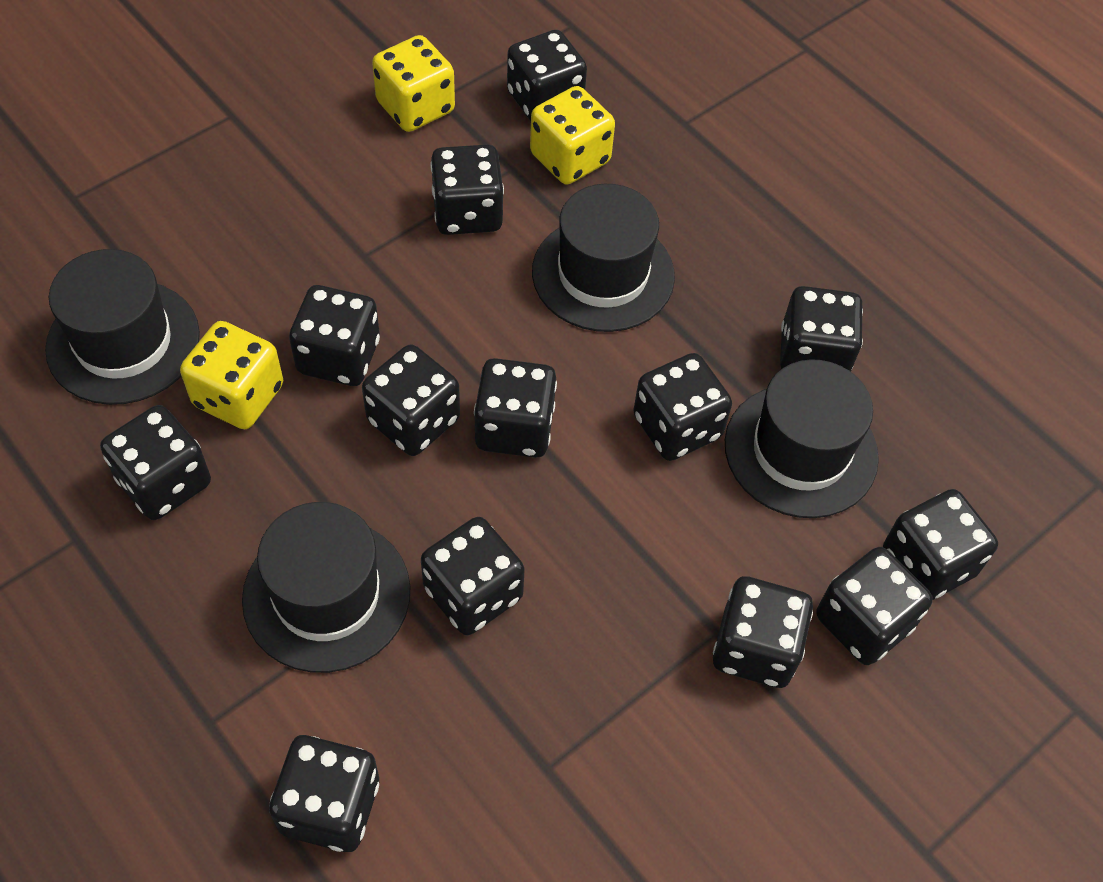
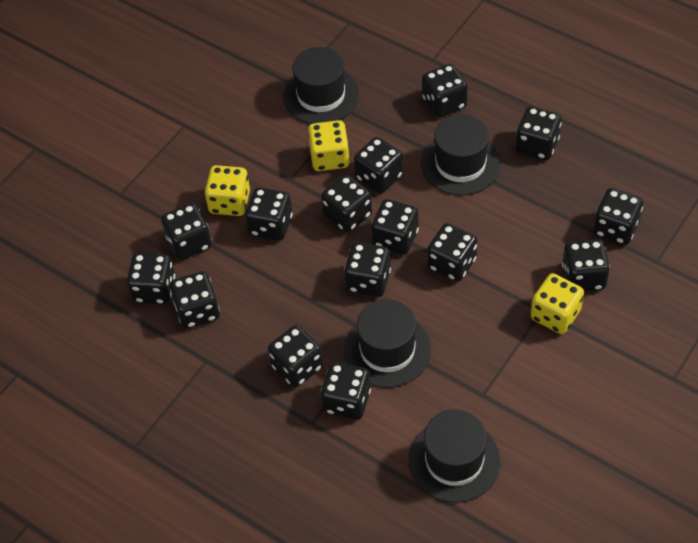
black dice: [100,405,211,520] [269,735,379,852] [289,285,380,386] [362,344,460,456] [421,517,525,635] [430,145,504,235] [474,358,557,458] [507,30,587,121] [633,353,732,461] [713,576,813,688] [780,286,863,371] [816,547,933,665] [883,489,998,600] = 13 -> [127,253,175,304] [161,203,212,260] [170,271,220,329] [245,187,292,241] [268,325,323,388] [321,175,372,233] [321,362,371,420] [344,242,391,297] [354,137,403,194] [371,199,419,255] [422,64,468,118] [427,223,478,282] [516,106,562,160] [562,239,610,291] [593,188,643,245] = 15

